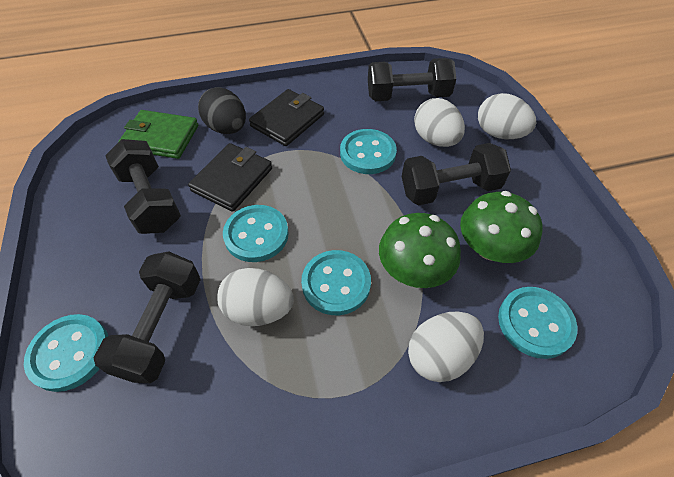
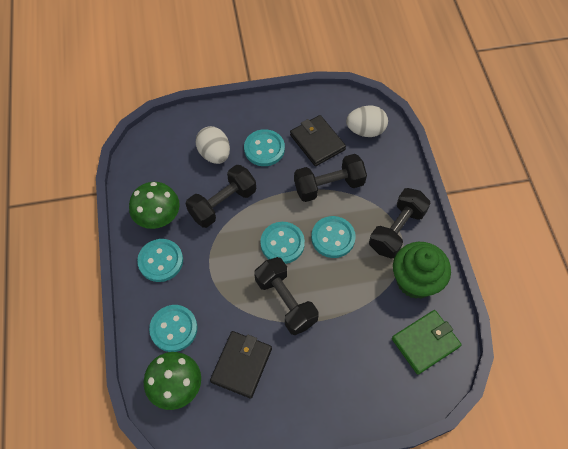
black egg: [198,87,246,134] = 1 -> none = 0
green cupcake: none = 0 -> [393,242,451,299] = 1
white egg: [217,268,294,326] [408,312,484,382] [414,98,465,147] [478,93,536,139] = 4 -> [196,126,230,164] [346,105,388,137] = 2

